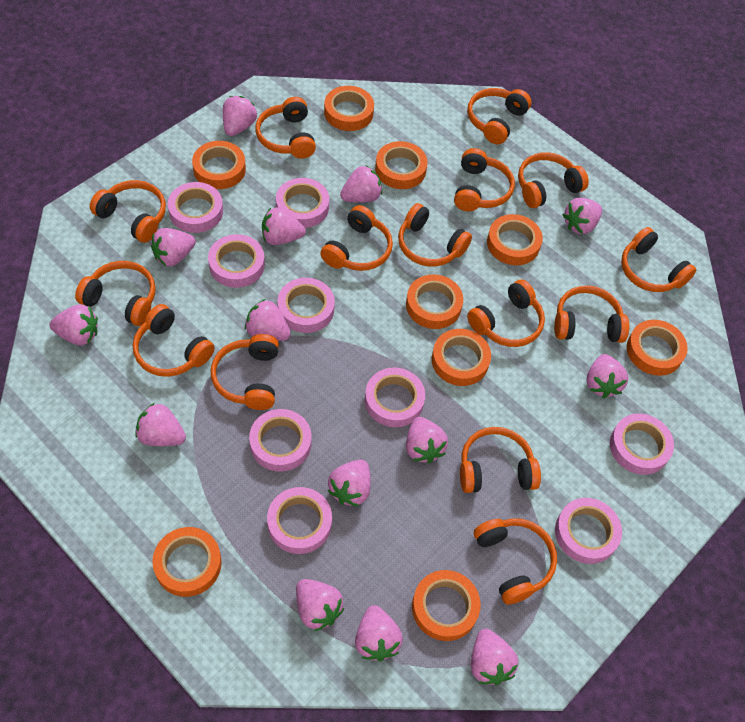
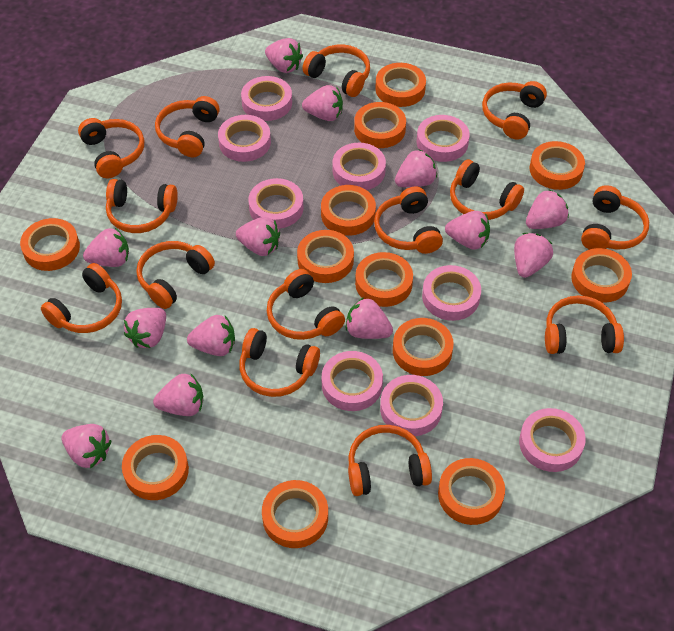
orange headphones: [75,261,156,326] [90,180,166,243] [133,304,215,377] [211,334,279,410] [256,97,316,159] [320,205,393,271] [398,203,472,267] [454,148,515,211] [460,427,541,493] [467,88,531,145] [467,280,545,347] [474,518,557,605] [518,152,589,208] [554,286,629,343] [621,227,696,292] = 15 -> [41,263,122,333] [78,118,144,178] [106,179,178,233] [136,241,215,309] [155,96,219,157] [239,328,320,397] [267,269,345,340] [302,44,370,97] [348,425,432,496] [374,186,443,254] [450,159,524,220] [482,81,547,140] [545,296,624,354] [581,185,649,250] = 14
orange tape: [152,527,222,597] [192,141,246,189] [324,86,374,131] [375,141,428,189] [406,274,463,329] [412,570,481,641] [432,329,491,386] [487,214,543,265] [627,320,688,376] = 9 -> [20,218,80,271] [122,435,189,500] [262,480,328,548] [297,230,354,283] [321,185,376,236] [354,102,406,148] [355,252,413,307] [375,63,426,107] [393,318,454,376] [438,458,505,525] [530,141,585,190] [571,248,632,303] = 12
pink strawberry: [50,304,98,345] [135,403,186,446] [151,228,196,266] [223,96,257,136] [245,299,291,341] [262,207,306,245] [296,579,344,631] [328,460,371,507] [340,165,382,202] [355,605,403,661] [406,417,448,463] [471,629,518,685] [563,198,602,234] [586,354,628,398] = 14 -> [61,424,111,468] [83,228,129,267] [124,308,166,348] [153,373,203,416] [187,315,235,356] [236,217,280,256] [265,38,303,73] [302,85,343,121] [346,297,393,339] [395,149,437,187] [445,211,490,250] [514,233,553,278] [526,189,569,229] = 13

